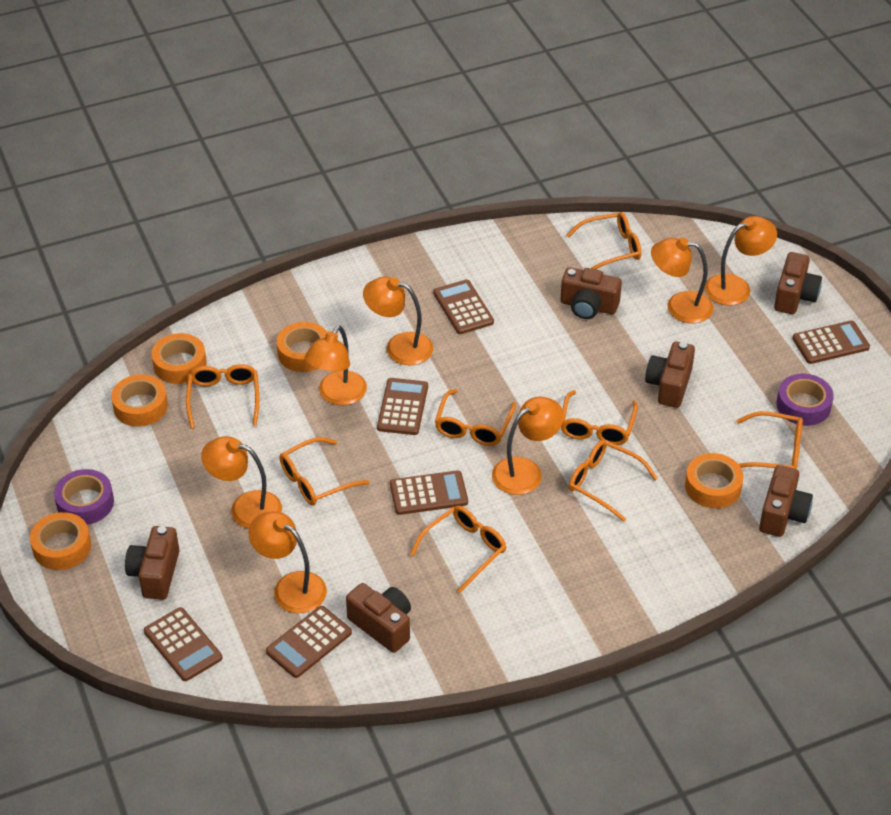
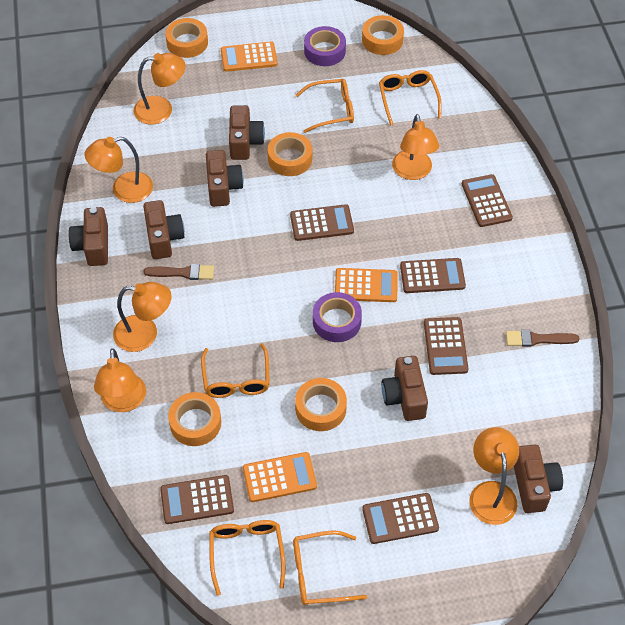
brown brush: none = 0 -> [143,264,214,280] [506,330,579,347] = 2
orange calculator: none = 0 -> [221,42,278,72] [243,452,317,502] [335,268,398,302] = 3
orange glasses: [186,364,259,429] [279,437,370,506] [410,506,506,593] [435,389,516,446] [561,390,638,445] [567,212,641,269] [569,440,658,522] [737,411,803,469] = 8 -> [201,343,270,398] [209,520,285,596] [293,530,367,605] [296,79,354,133] [379,70,442,126] = 5
orange lamp: [201,436,282,529] [248,511,327,613] [304,325,367,406] [363,276,433,365] [492,397,564,495] [651,238,714,323] [705,216,777,305] = 7 -> [84,137,153,203] [94,348,146,412] [113,282,172,352] [134,53,186,125] [392,114,439,180] [469,427,519,525] = 6

